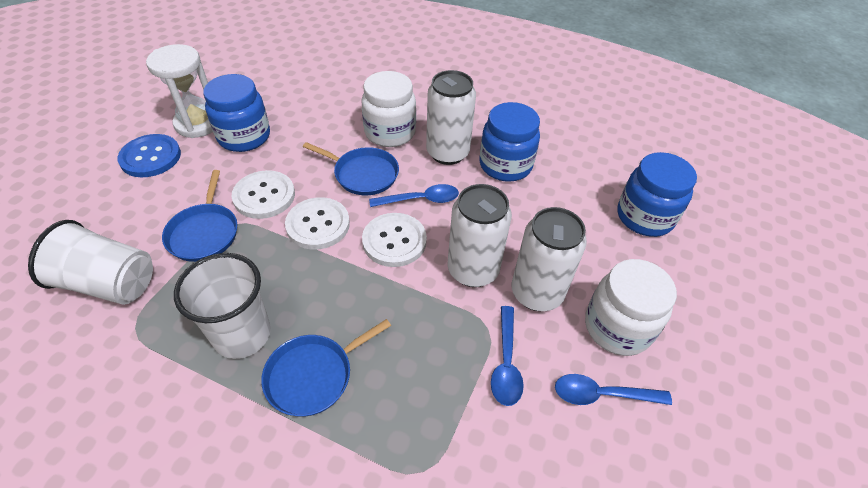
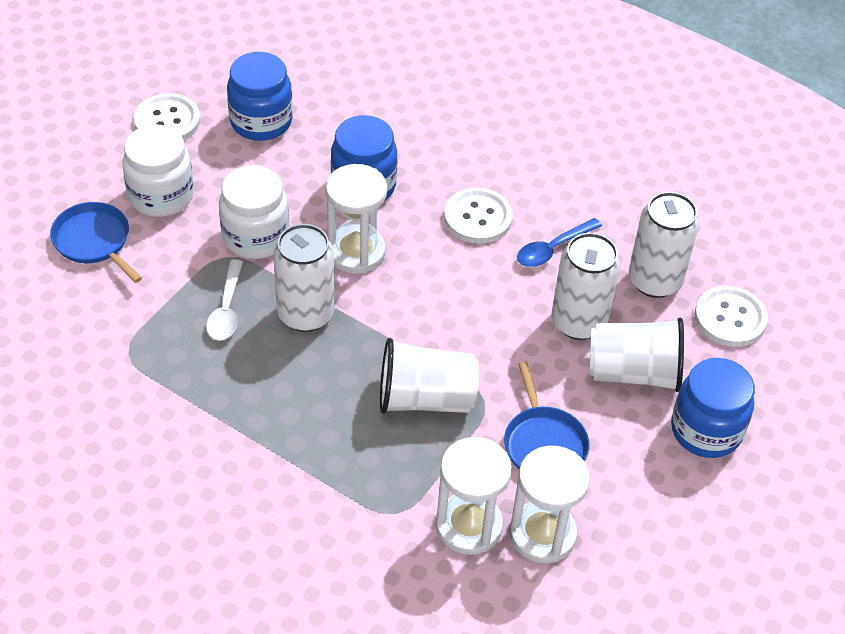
blue button: [117,134,181,177] = 1 -> none = 0
blue pan: [162,170,237,262] [261,319,391,417] [303,142,399,195] = 3 -> [50,202,142,283] [504,362,590,469] = 2
blue spoon: [369,184,459,207] [491,306,524,406] [555,374,672,405] = 3 -> [517,218,602,267] = 1
white hourglass: [146,44,213,138] = 1 -> [326,164,387,274] [436,437,512,555] [510,446,590,563] = 3
white spoon: none = 0 -> [206,259,243,341] = 1

